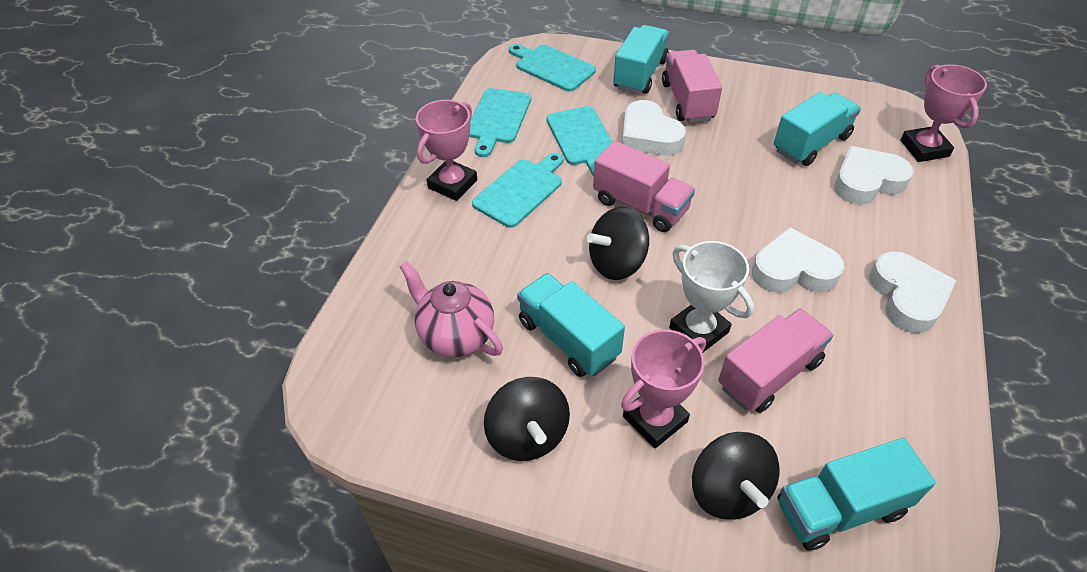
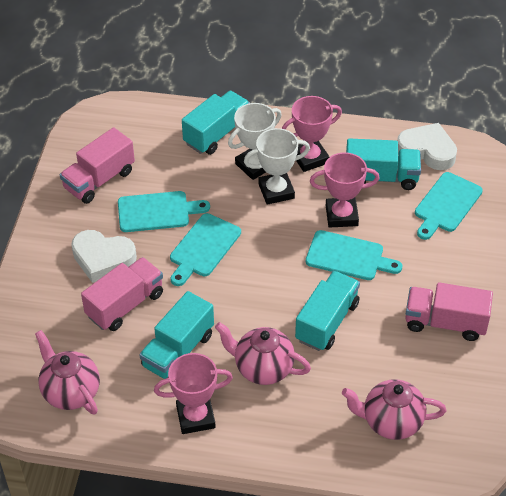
black spinning top: [484,377,570,461] [587,207,649,280] [692,432,779,520] = 3 -> none = 0
pink teapot: [400,261,503,357] = 1 -> [35,330,100,415] [215,322,311,385] [342,379,446,440] = 3
white heart: [622,100,686,156] [752,227,844,293] [834,146,914,204] [869,251,957,333] = 4 -> [71,230,137,283] [397,123,457,170] = 2
white trophy: [669,241,754,353] = 1 -> [228,103,282,180] [244,128,310,205] = 2

